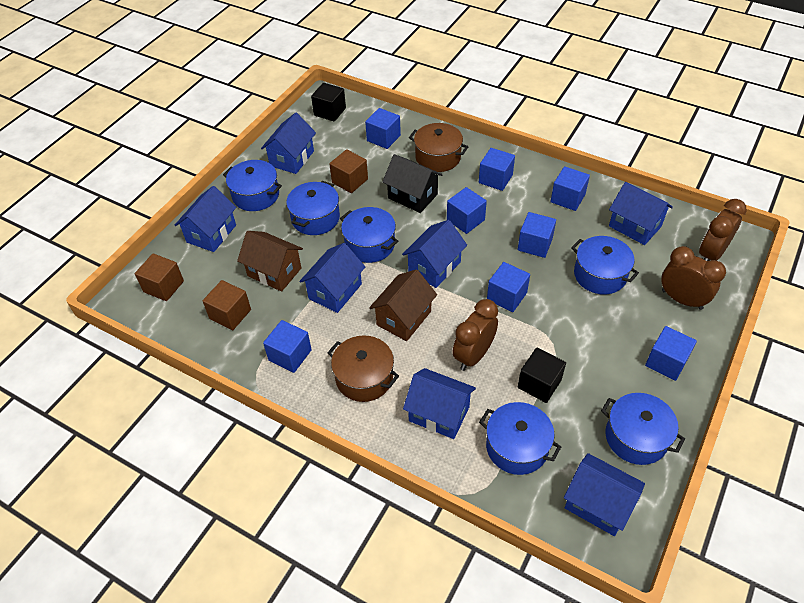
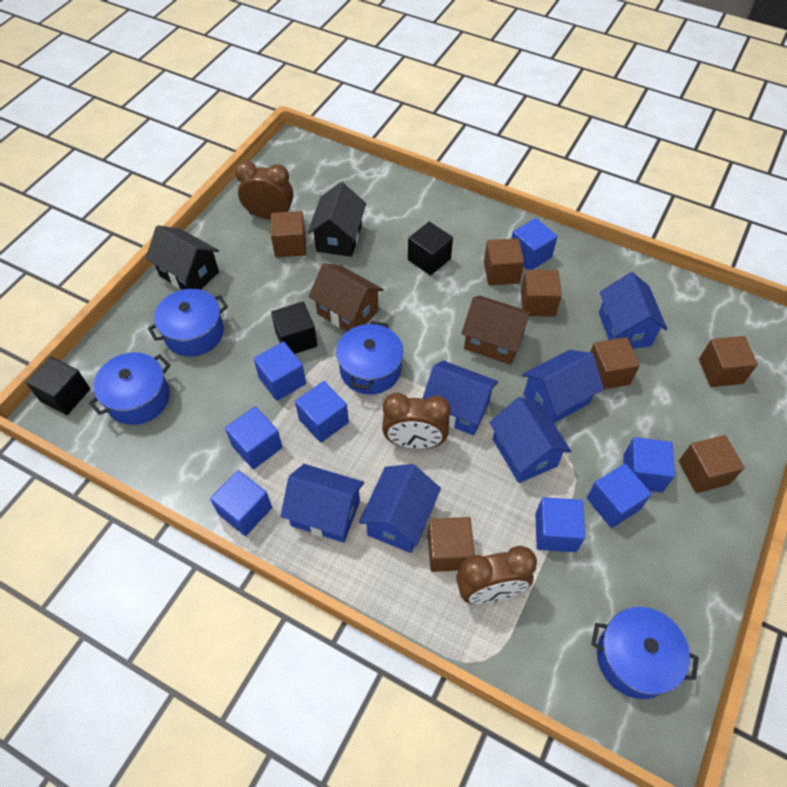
black cube: [311,83,346,122] [518,347,566,403] = 2 -> [26,356,90,415] [271,302,317,354] [408,221,453,276] = 3
black house: [383,154,442,213] = 1 -> [146,225,219,290] [308,182,366,257] = 2
blue house: [175,186,236,252] [261,113,316,174] [299,243,365,313] [402,220,467,288] [403,368,476,439] [564,453,645,536] [609,182,673,245] = 7 -> [280,464,364,543] [359,464,441,553] [422,360,498,435] [489,397,571,483] [522,350,604,423] [599,272,668,349] = 6
blue pot: [223,160,282,211] [286,181,340,235] [340,207,398,263] [479,402,561,475] [571,236,639,294] [601,393,685,465] = 6 -> [89,352,171,425] [148,289,228,357] [336,321,404,395] [591,607,699,699] = 4
brown cube: [135,253,184,301] [203,280,251,330] [329,149,368,193] = 3 -> [271,211,306,257] [428,517,475,572] [484,238,524,285] [521,270,562,317] [590,337,640,389] [679,435,745,493] [699,336,758,387] = 7
brown pot: [327,335,399,402] [409,123,468,172] = 2 -> none = 0

